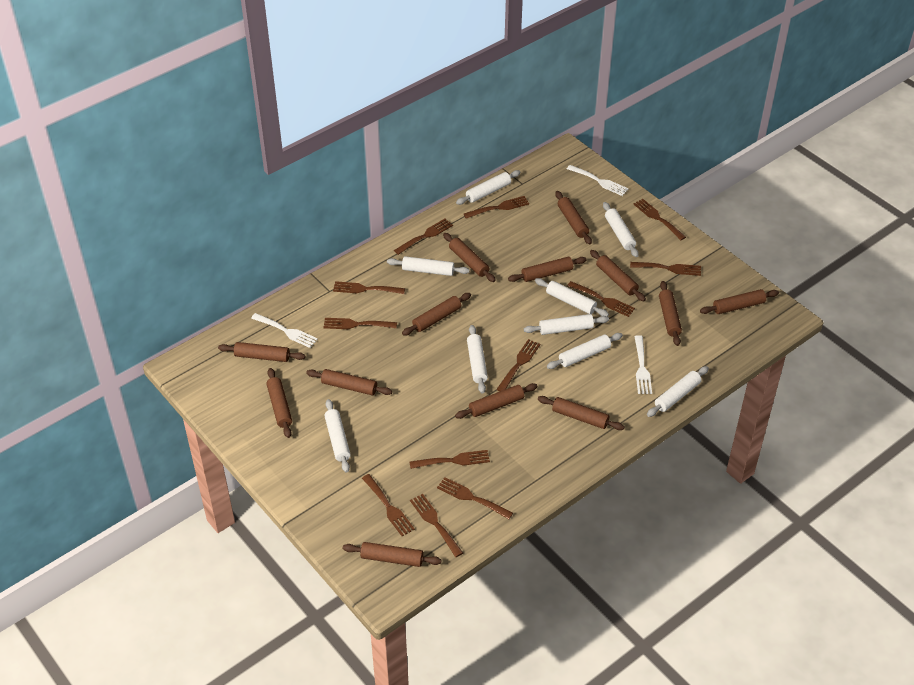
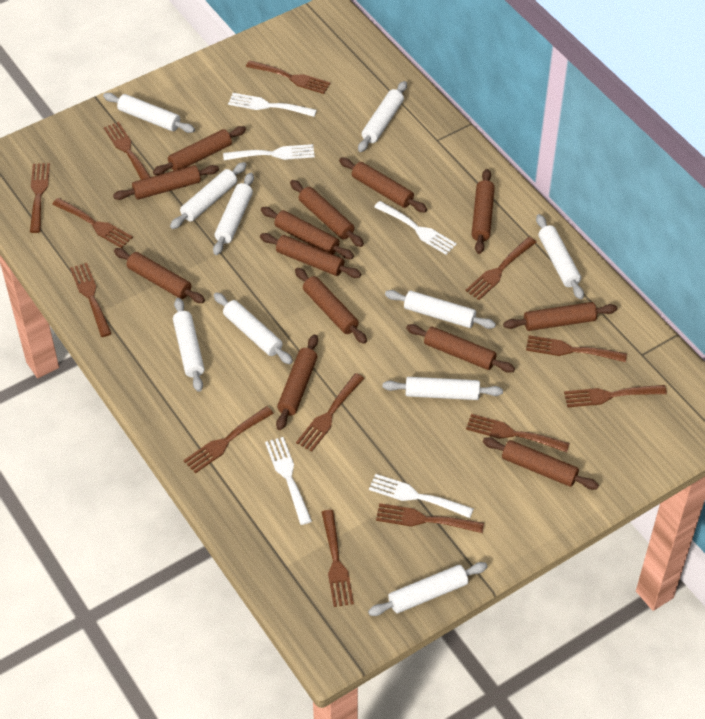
brown fork: [323,318,397,329] [333,281,405,294] [362,474,415,536] [394,219,453,255] [410,450,490,469] [410,494,463,557] [437,477,513,519] [464,196,529,218] [496,339,540,392] [567,281,635,317] [630,262,701,276] [634,199,686,240] = 12 -> [30,163,50,233] [52,198,133,248] [70,263,112,337] [104,122,150,180] [184,406,274,473] [246,60,331,94] [296,373,365,452] [322,510,354,607] [376,503,484,533] [465,237,536,300] [466,414,570,452] [526,335,627,362] [564,385,667,407] = 13
white fork: [251,313,318,348] [567,165,629,196] [634,335,652,394] = 3 -> [223,144,315,160] [228,93,317,117] [265,437,312,525] [369,474,473,518] [374,201,457,255] = 5
white rolling pin: [325,399,351,473] [387,256,470,276] [456,170,521,205] [467,325,488,393] [524,314,609,335] [535,278,609,317] [547,333,623,369] [603,202,639,257] [647,366,709,417] = 9 -> [103,93,195,133] [170,162,247,229] [173,298,204,392] [213,173,254,255] [214,292,293,364] [358,81,407,152] [368,562,488,616] [383,377,503,400] [385,290,496,329] [536,214,584,300] = 10

